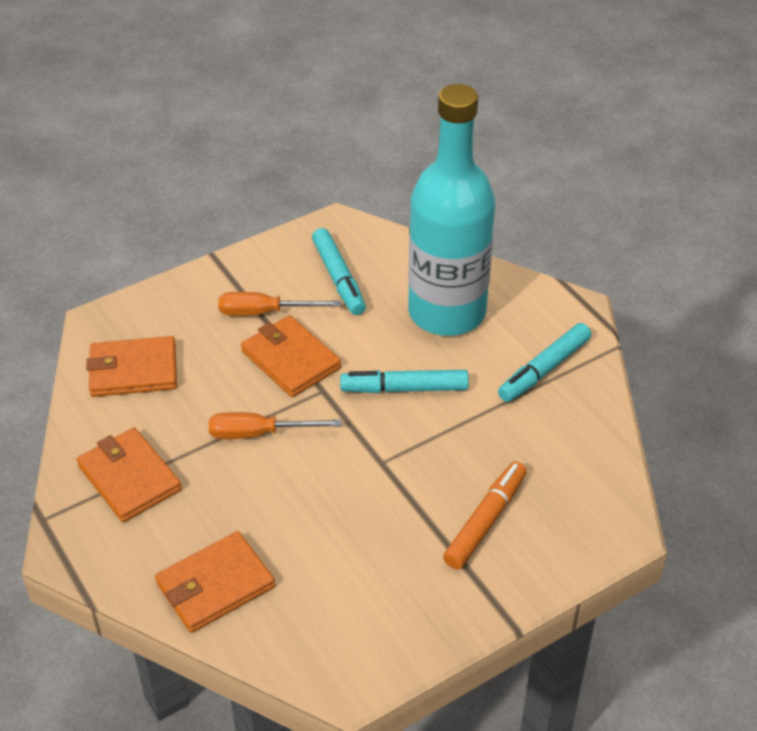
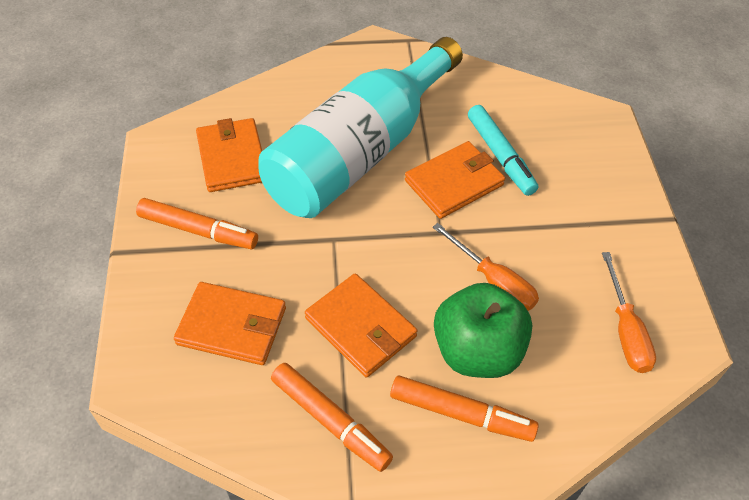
green apple: none = 0 -> [434,283,532,378] = 1
orange marker: [443,462,527,570] = 1 -> [136,198,258,249] [271,363,393,472] [390,375,539,442] = 3
turquoise marker: [312,228,366,315] [340,370,469,393] [498,323,592,402] = 3 -> [468,105,538,196] = 1

